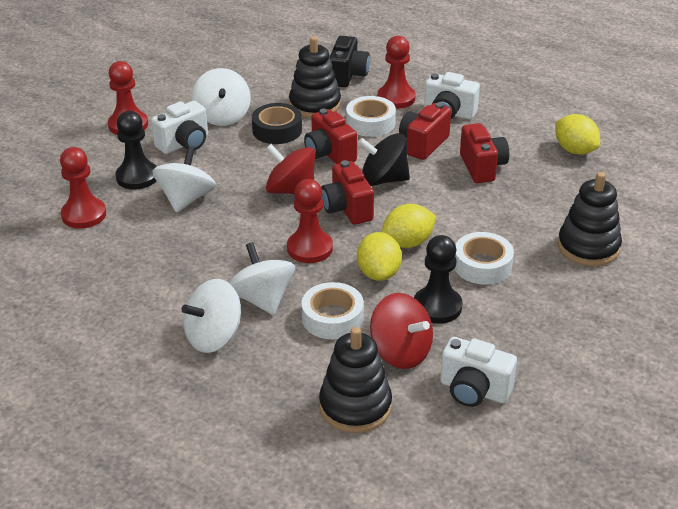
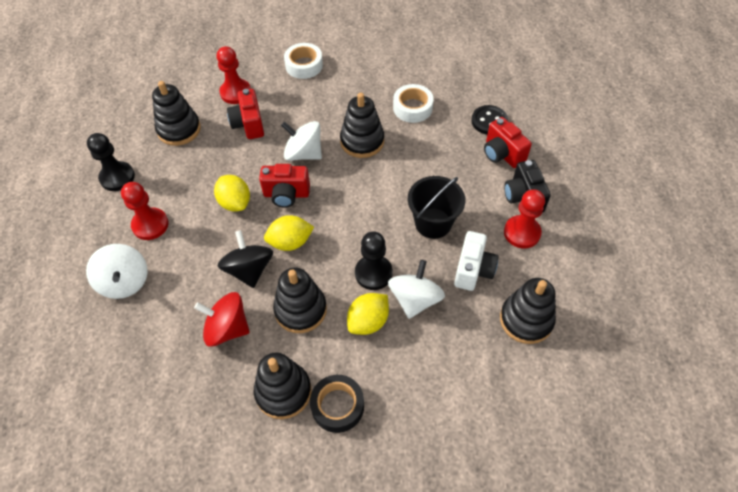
black bucket: none = 0 -> [408,176,465,239] = 1
black button: none = 0 -> [471,105,508,135] = 1
black stacking toy: [289,36,341,118] [319,327,392,433] [558,172,622,266] = 3 -> [152,81,201,146] [254,353,312,419] [273,268,327,333] [340,93,384,158] [500,278,556,344] = 5
red camera: [304,109,357,164] [321,160,374,225] [399,102,451,160] [460,123,509,183] = 4 -> [227,89,264,139] [259,164,310,208] [484,117,532,168] = 3
red pawn: [60,147,106,229] [108,61,148,135] [287,179,333,263] [377,36,416,109] = 4 -> [121,182,168,240] [217,46,251,104] [504,190,545,248] = 3
red spinning top: [266,144,315,194] [370,293,433,369] = 2 -> [194,292,250,347] = 1
white camera: [151,101,208,154] [424,72,480,119] [440,337,517,407] = 3 -> [454,231,498,291] = 1
white spinning top: [152,147,216,213] [181,279,241,353] [192,68,251,126] [229,242,295,315] = 4 -> [86,244,148,299] [281,121,322,161] [388,260,445,319] = 3
white tape: [301,282,364,339] [346,96,396,137] [455,232,514,284] = 3 -> [284,43,323,79] [393,84,434,123] = 2

